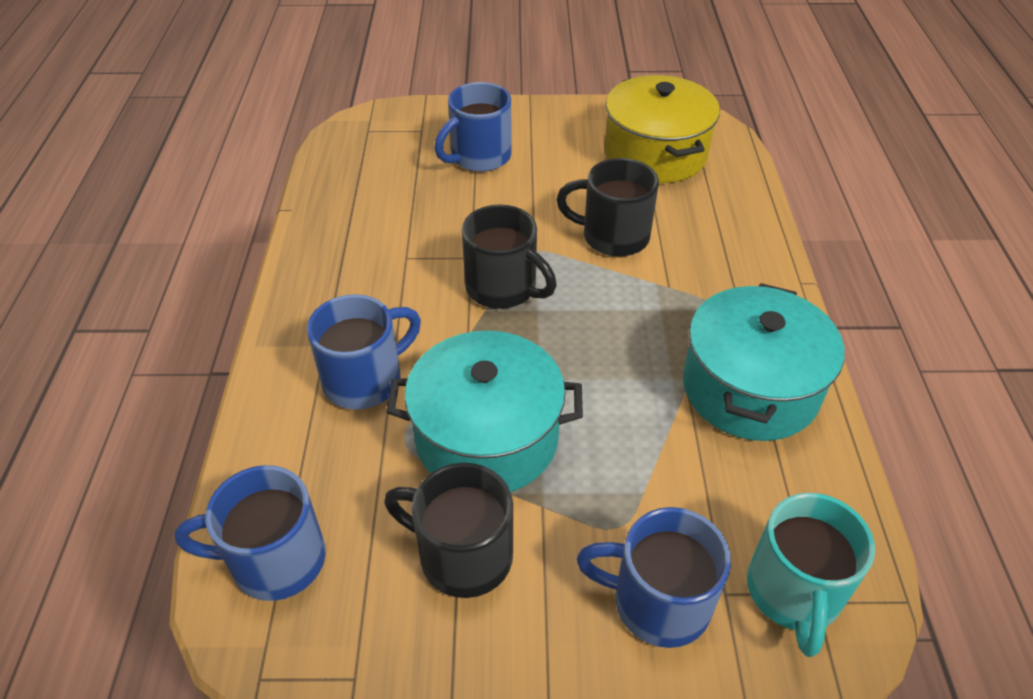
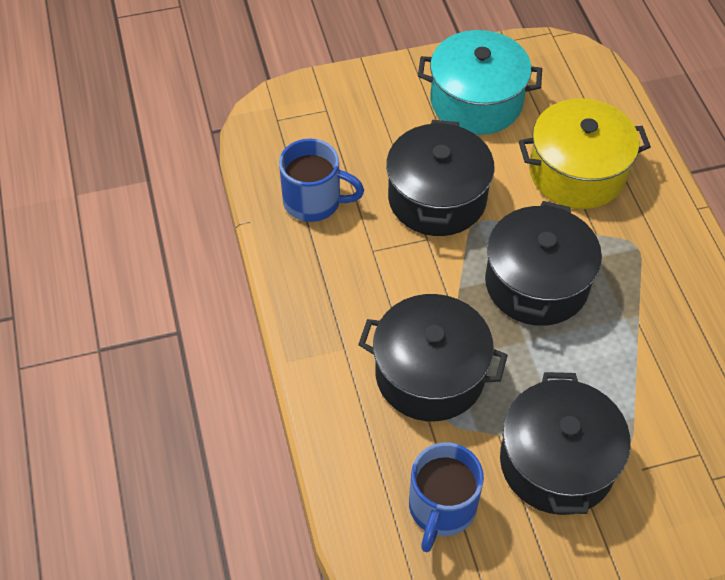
black mug: [384,463,513,598] [462,205,557,309] [556,158,659,257] = 3 -> none = 0
black pot: none = 0 -> [358,294,508,421] [386,120,495,236] [485,201,602,326] [500,372,630,515] = 4
blue mug: [174,465,326,601] [307,294,421,410] [435,82,511,172] [576,507,731,648] = 4 -> [279,138,364,222] [409,443,484,553] = 2
turquoise mug: [747,493,875,657] = 1 -> none = 0
turquoise pot: [386,331,583,492] [683,283,845,441] = 2 -> [418,30,542,135] = 1

